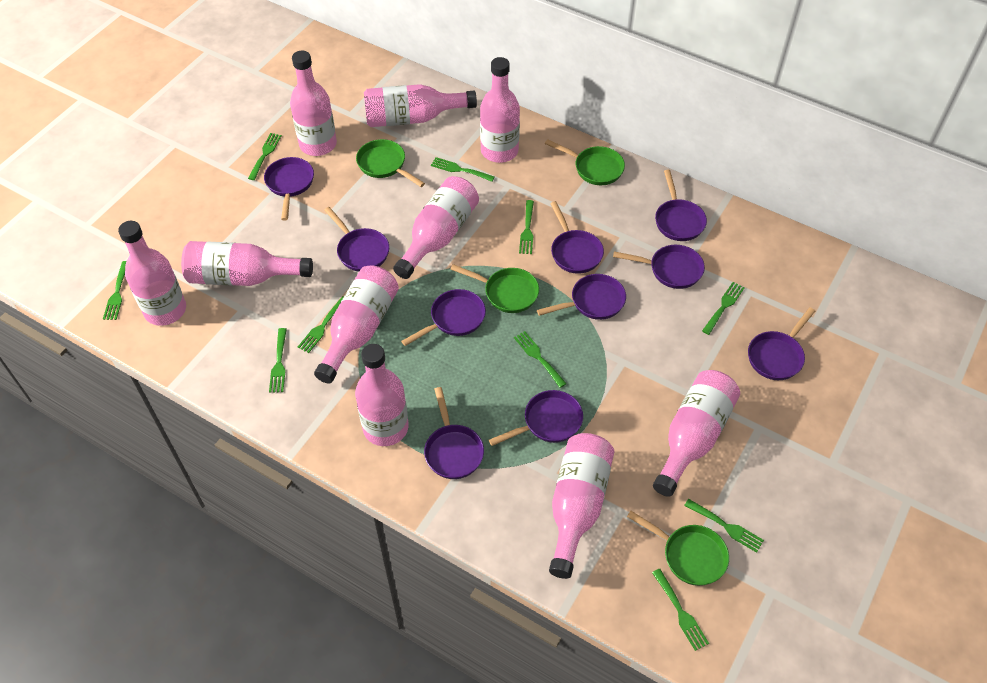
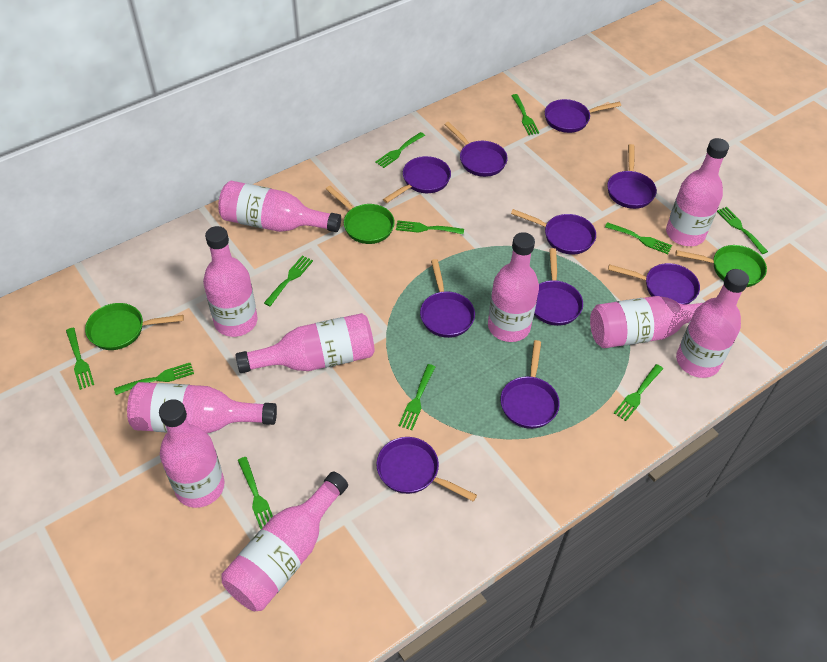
green fork: [103,261,126,320] [248,133,282,180] [269,328,287,393] [298,296,344,353] [431,157,495,182] [514,331,567,388] [519,200,534,254] [652,569,709,651] [684,499,764,553] [702,282,745,335] = 10 -> [66,328,94,390] [114,363,194,395] [238,457,273,529] [264,255,313,306] [375,132,425,168] [396,220,464,234] [398,364,435,430] [511,94,539,135] [605,222,672,254] [614,364,663,421] [717,207,768,254] = 11
green pan: [356,139,425,187] [450,264,539,313] [545,139,625,185] [627,511,729,586] = 4 -> [85,303,184,350] [326,186,395,244] [676,245,767,287] = 3

